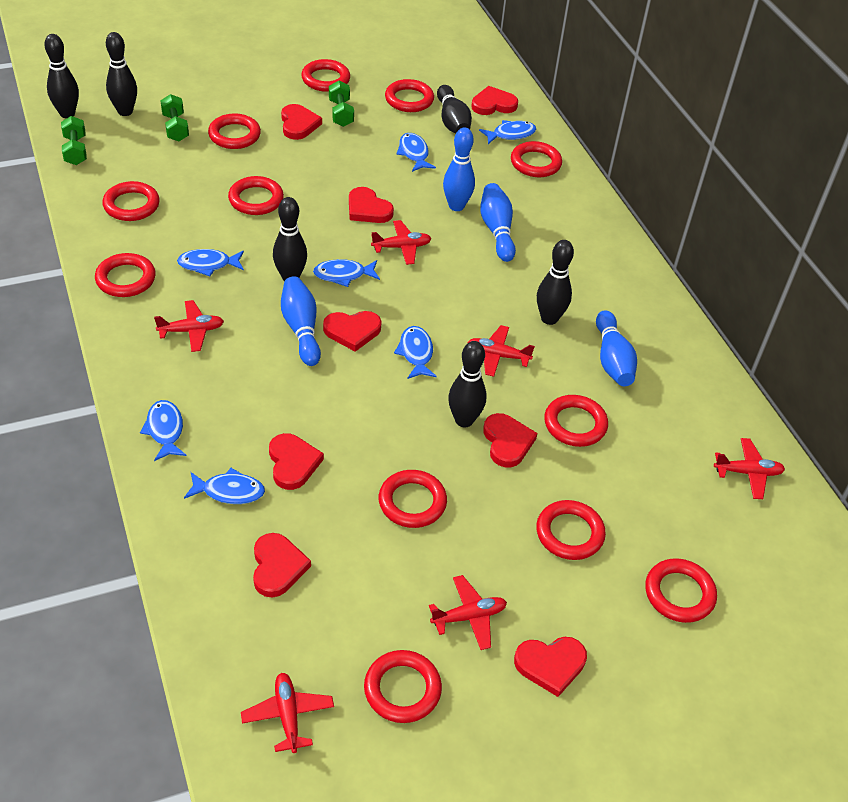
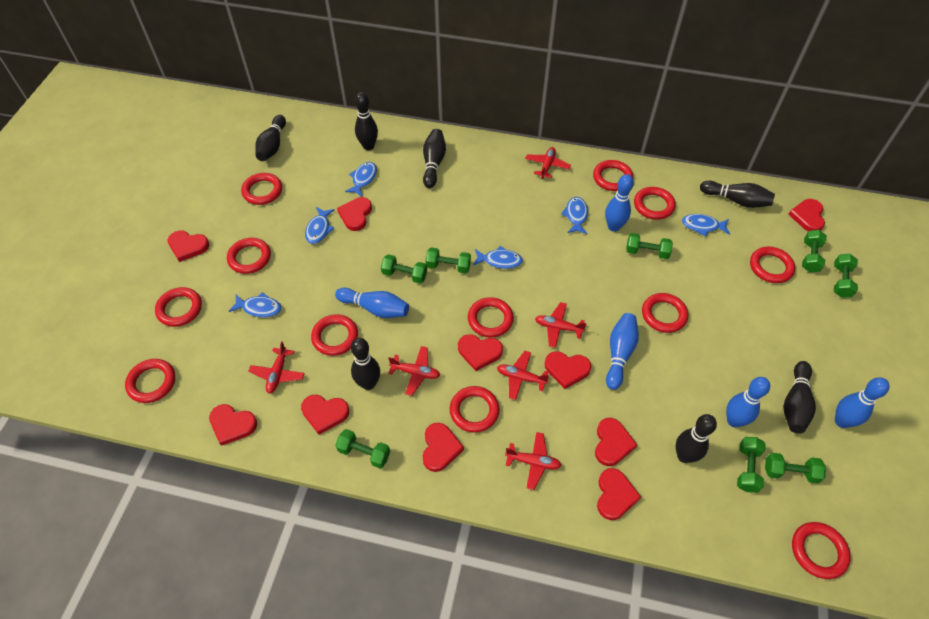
black bowling pin: [45,34,79,118] [106,32,137,116] [273,197,307,281] [437,85,472,134] [448,341,486,428] [537,240,574,325] = 6 -> [255,115,286,161] [351,338,380,390] [355,92,378,150] [423,129,446,188] [676,414,717,463] [700,181,775,208] [783,361,816,434] = 7
blue bowling pin: [281,276,321,366] [443,127,475,211] [480,183,516,262] [596,310,637,386] = 4 -> [335,288,409,318] [605,174,634,232] [606,313,639,390] [726,377,770,427] [835,377,889,428] = 5
blue fish: [140,400,187,461] [177,249,244,276] [184,468,265,504] [313,259,380,287] [394,326,437,379] [396,133,436,172] [479,120,536,144] = 7 -> [228,292,282,317] [305,207,335,244] [345,162,377,196] [473,246,523,269] [561,197,588,234] [682,214,730,237] = 6
green dumbbell: [61,116,87,165] [160,94,189,141] [329,81,354,127] = 3 -> [335,429,390,468] [381,254,427,284] [426,247,471,274] [626,233,673,259] [737,437,766,493] [765,453,826,483] [802,230,827,272] [834,254,858,298] = 8
red heart: [253,533,311,598] [269,433,324,490] [281,104,322,140] [323,311,382,352] [349,187,394,223] [472,86,518,115] [483,413,538,468] [514,637,587,697] = 8 -> [167,231,209,262] [209,404,257,446] [301,395,349,435] [337,197,372,231] [422,423,464,472] [458,334,503,371] [545,351,591,389] [595,418,637,466] [597,468,641,520] [788,199,825,231] = 10

